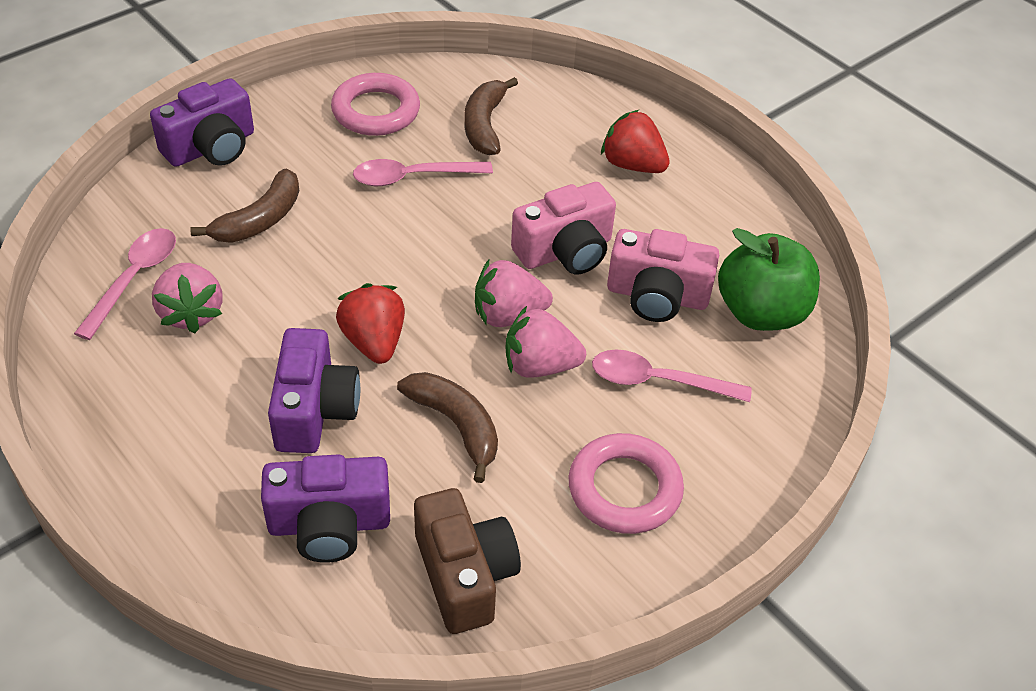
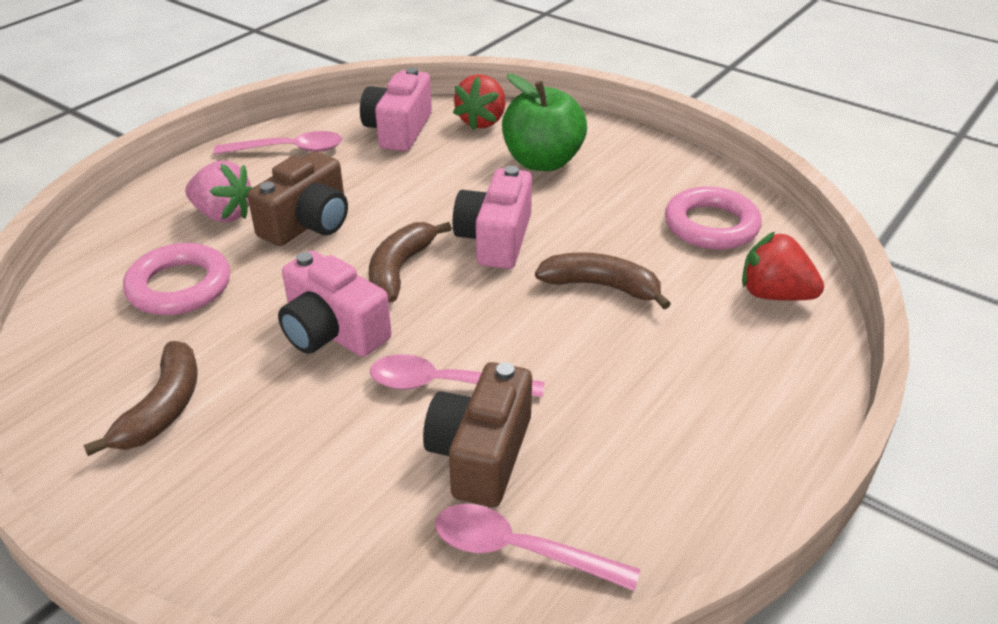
brown camera: [414,488,521,634] = 1 -> [247,152,348,246] [423,362,532,507] = 2
pink camera: [511,182,616,275] [607,229,719,322] = 2 -> [278,250,392,357] [360,67,432,151] [453,166,532,269] = 3
pink strawberry: [152,263,222,334] [475,260,553,327] [506,306,586,378] = 3 -> [185,161,253,222] = 1
purple camera: [150,78,254,167] [261,454,390,563] [268,328,360,453] = 3 -> none = 0

